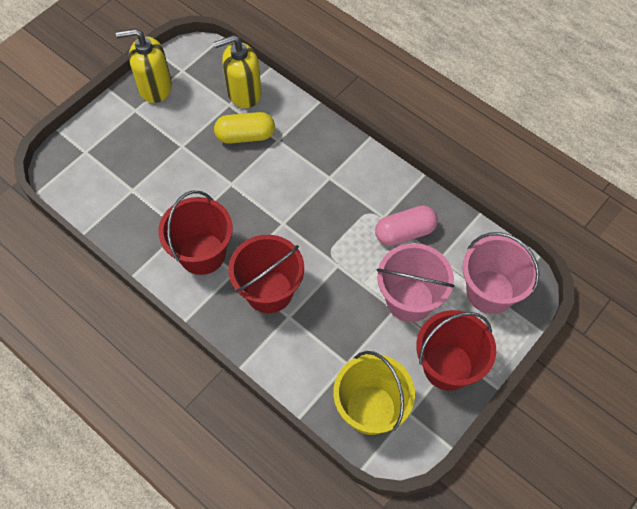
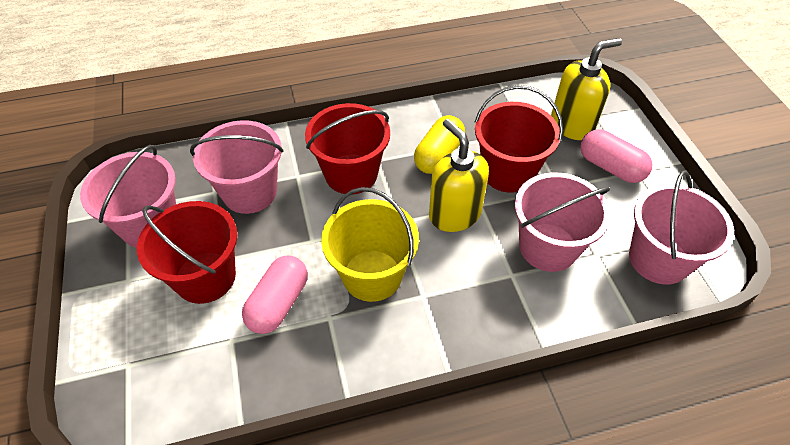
pink bucket: [376,243,455,322] [462,232,539,314] = 2 -> [80,145,176,248] [190,120,283,214] [515,172,611,272] [629,171,734,285] = 4
pink capsule: [375,205,438,246] = 1 -> [242,255,308,334] [580,129,653,183] = 2

